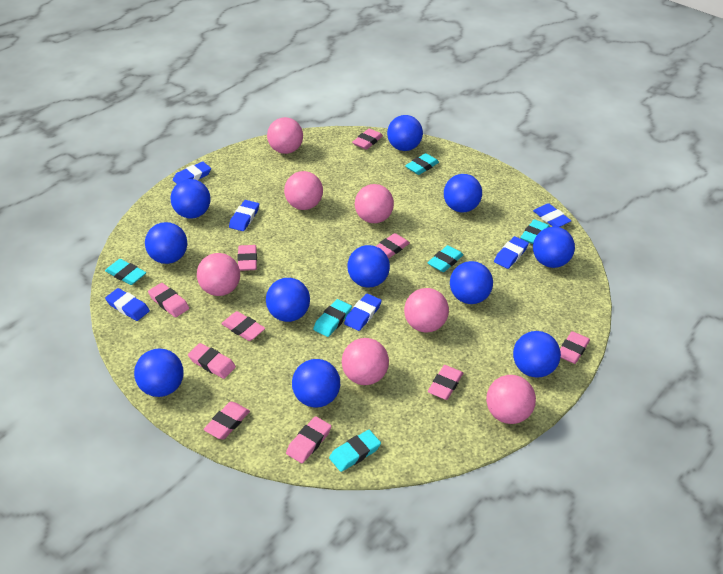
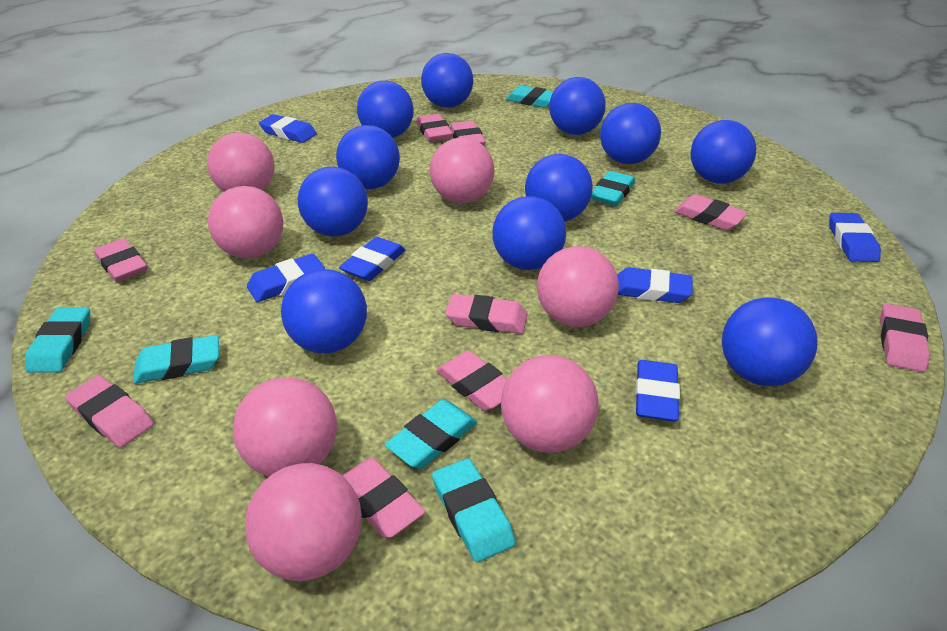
pink eraser: [148,283,189,318] [188,343,236,379] [203,402,250,439] [221,311,265,341] [238,245,257,271] [286,416,331,463] [352,129,383,150] [376,233,410,259] [428,365,463,400] [560,331,590,364] = 10 -> [65,375,154,448] [94,238,147,282] [342,458,426,538] [416,114,453,142] [436,350,507,411] [446,294,528,334] [450,121,486,146] [674,194,748,230] [880,303,930,372] = 9

